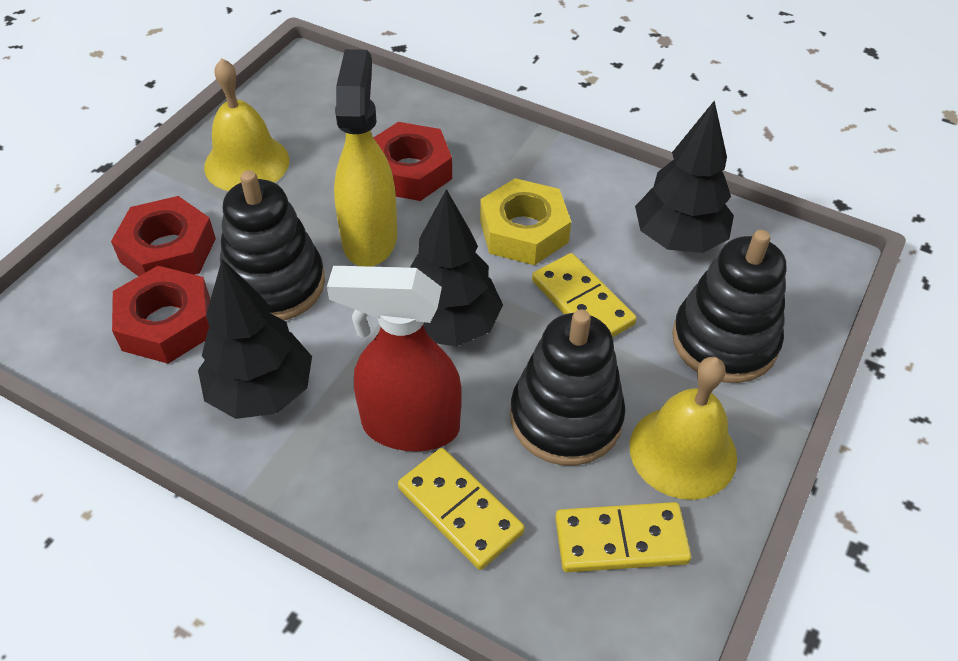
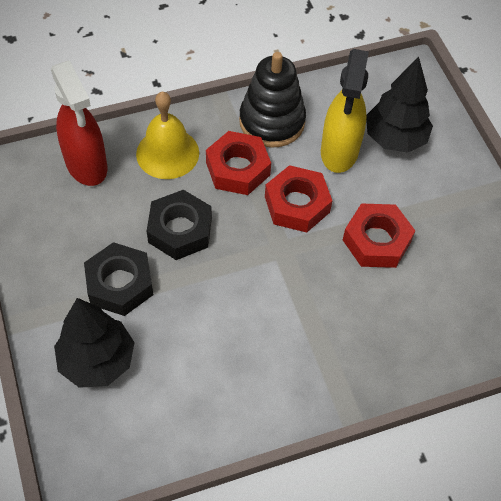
black nut: none = 0 -> [84,242,153,316] [147,190,212,260] = 2
black stacking toy: [220,170,325,321] [510,310,626,466] [672,230,786,383] = 3 -> [239,52,306,148] = 1
black tree: [198,259,312,419] [410,189,503,347] [635,100,734,253] = 3 -> [54,298,135,388] [366,56,433,153] = 2
yellow bell: [204,58,289,191] [630,357,737,500] = 2 -> [136,92,199,179] = 1
yellow domino: [398,448,525,570] [532,253,637,338] [555,502,691,572] = 3 -> none = 0
yellow nut: [480,178,571,265] = 1 -> none = 0

